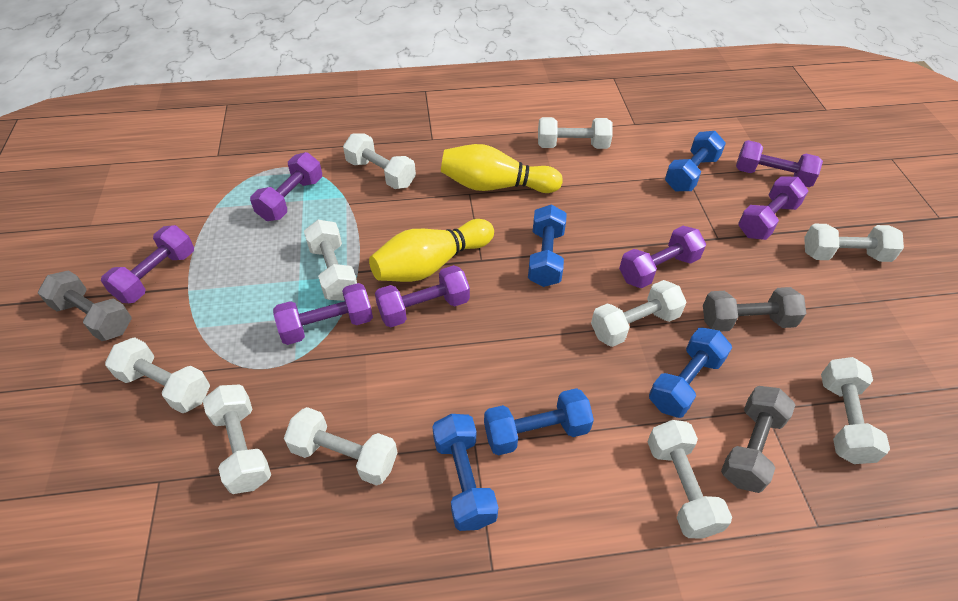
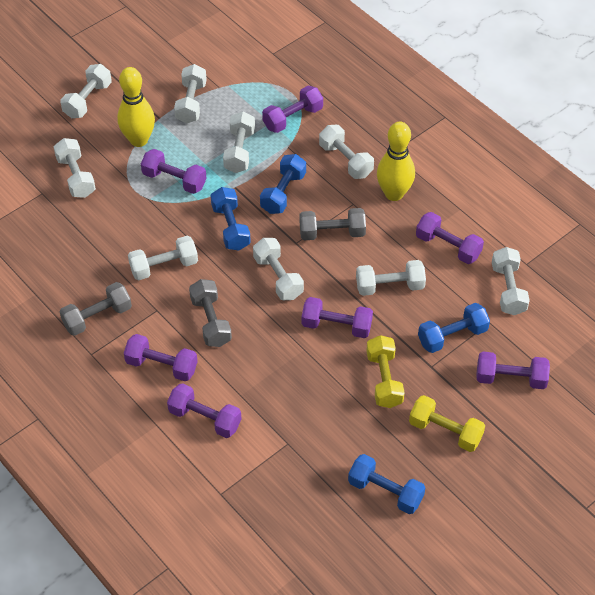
blue dumbbell: [432,414,498,531] [484,388,594,456] [528,204,567,287] [649,328,732,418] [665,131,726,191] = 5 -> [211,187,251,250] [260,154,306,214] [348,454,426,514] [418,303,490,353] = 4
white dumbbell: [105,337,210,413] [203,384,271,494] [284,407,398,486] [304,220,357,301] [343,133,416,189] [538,117,613,149] [591,280,687,347] [648,420,732,538] [804,224,904,262] [821,357,890,464] = 10 -> [54,138,96,198] [60,64,112,118] [128,236,198,280] [174,64,207,123] [223,112,255,173] [253,238,304,300] [319,125,374,179] [356,260,426,296] [492,247,530,315] = 9
yellow dumbbell: none = 0 -> [366,335,405,408] [409,395,485,452] = 2

